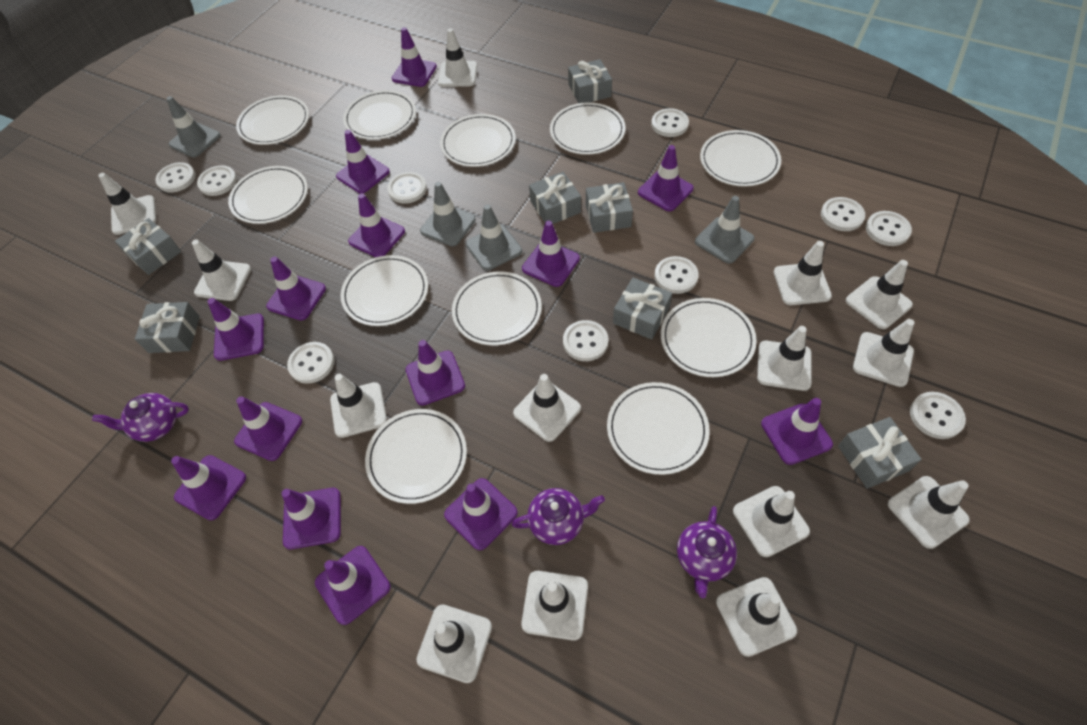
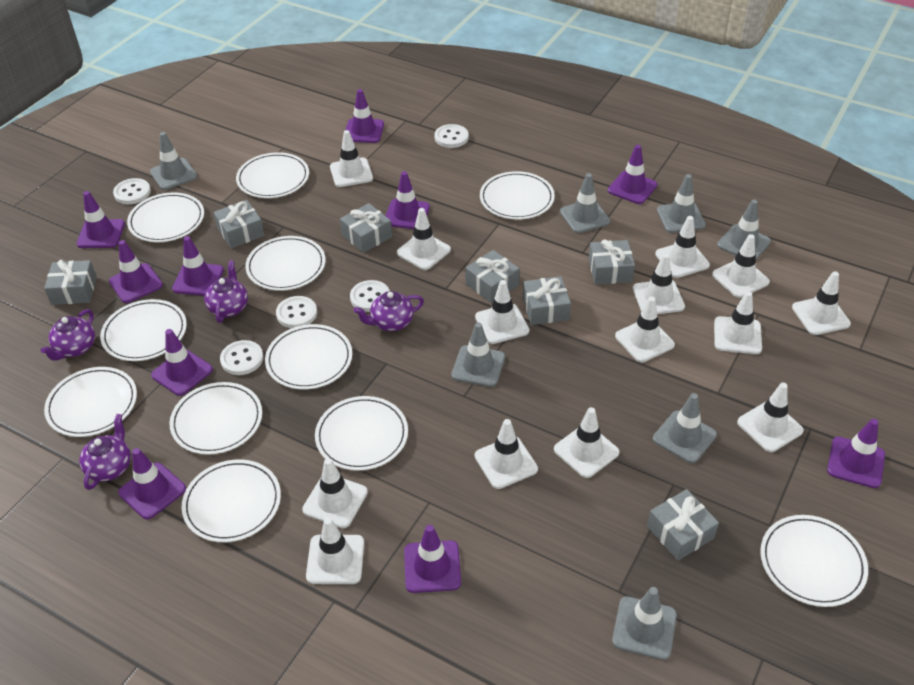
grey traffic cone: [166,96,221,157] [420,182,476,246] [466,204,522,271] [695,196,754,264] = 4 -> [150,132,197,190] [451,322,505,387] [560,173,611,233] [612,587,677,660] [653,393,717,463] [657,174,706,233] [717,200,771,260] = 7
purple teapot: [92,393,189,442] [512,488,605,545] [677,506,737,598] = 3 -> [40,309,95,361] [79,414,131,490] [204,260,248,323] [354,291,424,331] = 4
purple traffic cone: [171,455,246,520] [207,298,264,361] [234,396,302,461] [266,257,326,321] [281,488,341,549] [315,546,391,625] [336,130,390,193] [348,193,405,257] [392,27,437,87] [406,340,465,406] [444,478,518,550] [522,221,580,287] [638,145,694,211] [761,398,833,465] = 14 -> [77,191,125,248] [109,240,163,303] [118,448,186,520] [151,329,213,396] [172,236,224,296] [346,89,384,143] [386,171,430,229] [404,525,461,593] [608,145,657,204] [827,419,885,488] = 10
white button: [155,162,196,193] [197,165,237,196] [287,342,334,384] [387,172,427,204] [563,320,608,361] [651,108,689,137] [654,256,699,294] [821,197,865,231] [866,211,912,246] [910,392,966,439] = 10 -> [113,178,151,204] [220,340,264,375] [276,296,317,328] [350,280,390,312] [435,124,469,148] = 5

